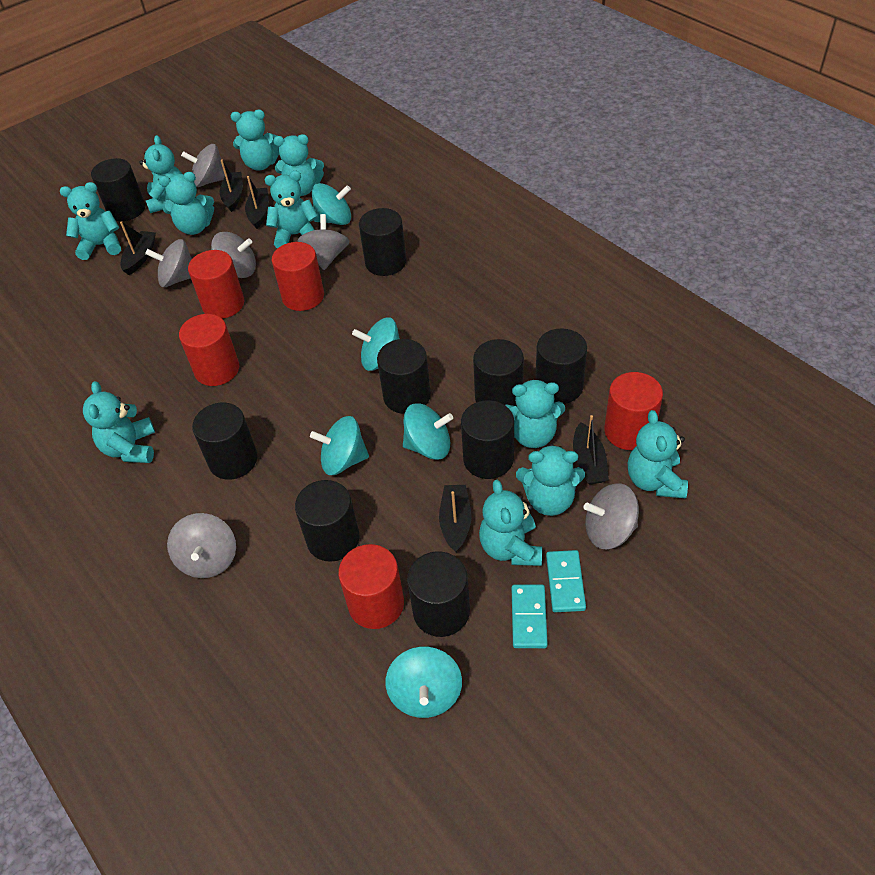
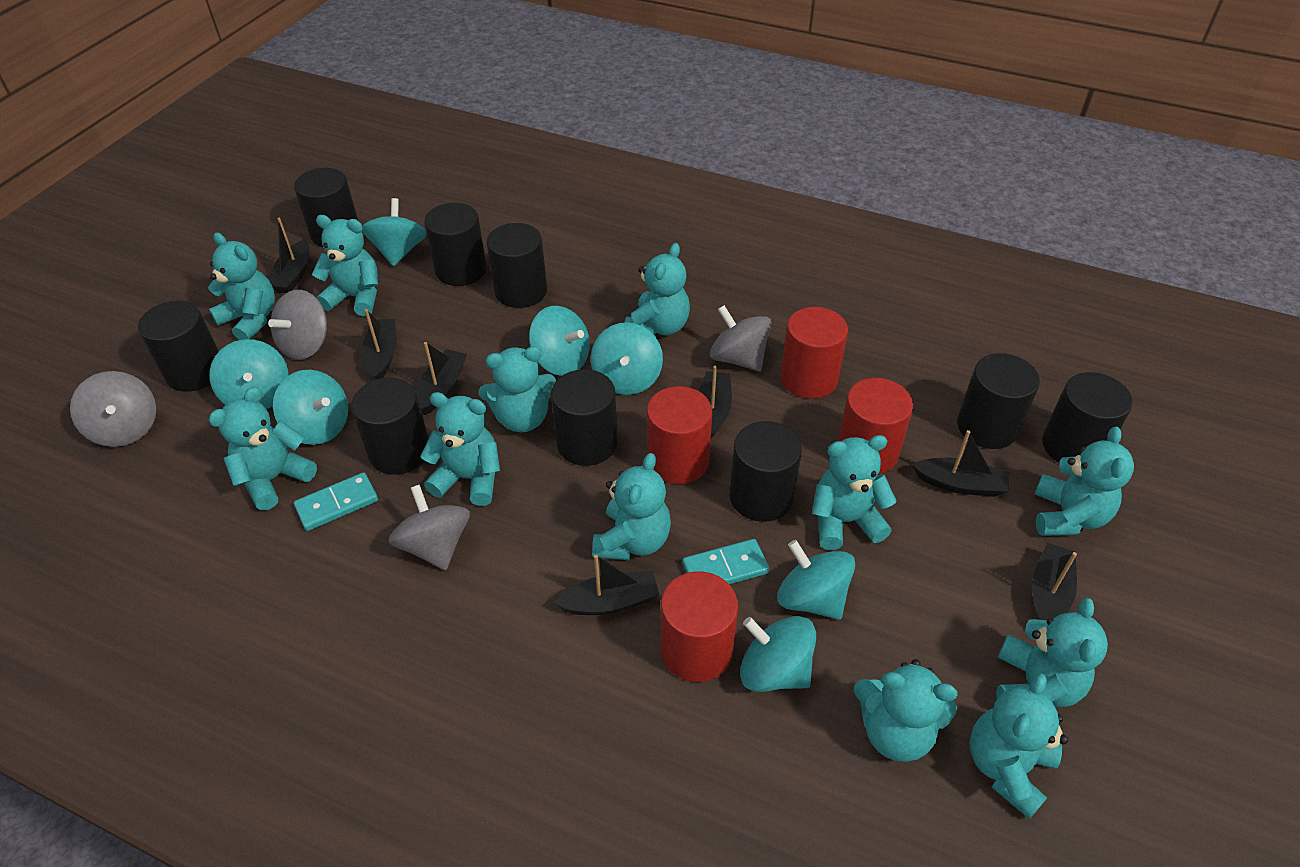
black boat: [120,221,156,275] [220,159,243,212] [245,176,269,229] [439,485,472,552] [573,415,609,484] = 5 -> [269,218,310,293] [361,309,397,380] [416,342,467,415] [554,555,659,615] [698,366,732,438] [912,430,1009,497] [1032,543,1077,620] = 7
grey spinning top: [145,239,192,287] [167,513,236,578] [181,144,225,187] [211,232,256,278] [297,214,350,270] [584,483,639,549] = 6 -> [70,371,156,447] [268,290,327,360] [388,485,470,570] [710,305,771,371] = 4
red cylinder: [179,314,239,386] [188,250,244,319] [272,242,324,311] [338,544,404,629] [604,372,663,450] = 5 -> [647,386,712,484] [661,571,738,682] [780,307,848,399] [838,378,913,474] = 4
turquoise spinning top: [310,416,369,475] [312,183,351,225] [352,317,400,371] [386,647,462,718] [403,403,453,460] = 5 -> [209,339,289,409] [273,370,348,445] [362,198,426,266] [529,306,590,376] [591,322,663,395] [740,616,816,692] [777,540,855,620] = 7
turquoise teddy bear: [60,182,121,260] [83,381,155,463] [140,135,182,213] [159,172,214,235] [231,110,279,170] [265,171,318,249] [273,134,324,196] [479,480,542,566] [505,379,565,448] [516,444,585,516] [628,410,688,498] = 11 -> [208,233,275,340] [209,387,317,510] [312,215,378,316] [420,392,500,506] [478,347,556,432] [592,453,671,560] [625,243,690,336] [812,435,896,550] [853,659,958,762] [969,673,1068,819] [996,598,1108,707] [1035,427,1134,536] = 12

